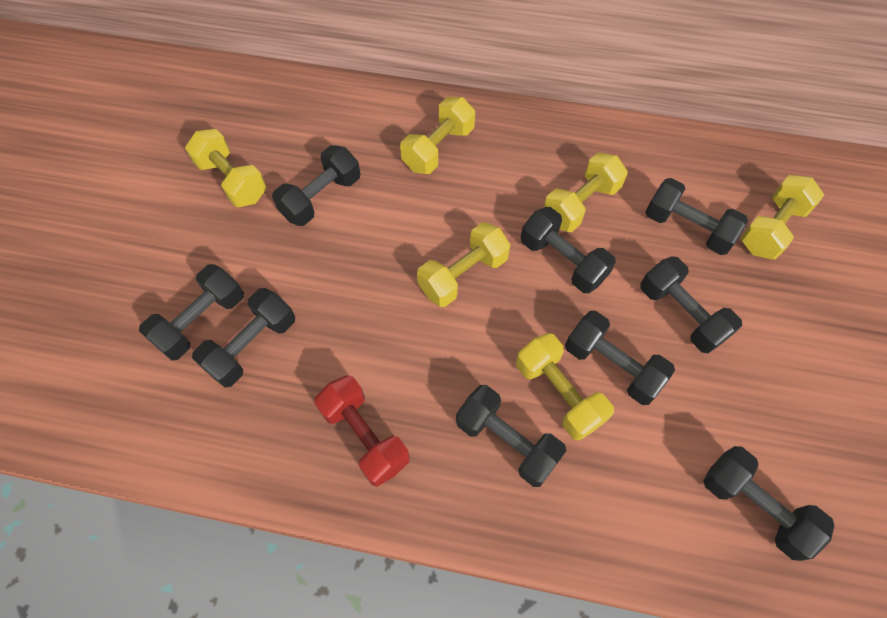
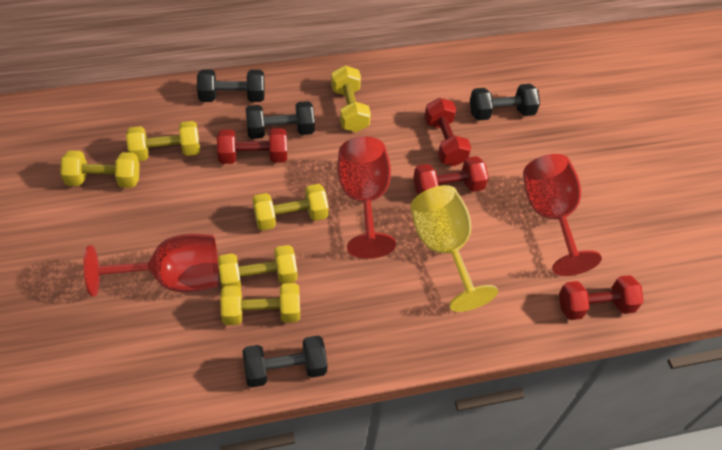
black dumbbell: [139,264,244,361] [192,288,295,388] [272,145,360,226] [456,385,567,487] [521,207,616,293] [565,311,675,405] [640,256,742,353] [645,178,748,255] [703,446,834,561] = 9 -> [197,69,265,102] [242,336,328,387] [246,101,315,139] [470,84,540,121] = 4
red dumbbell: [314,375,410,487] = 1 -> [217,128,287,164] [413,156,488,195] [424,98,471,166] [559,275,643,320] = 4
red goblet: none = 0 -> [83,234,219,297] [337,137,396,259] [523,154,602,276] = 3
yellow goblet: none = 0 -> [410,185,498,312] = 1

